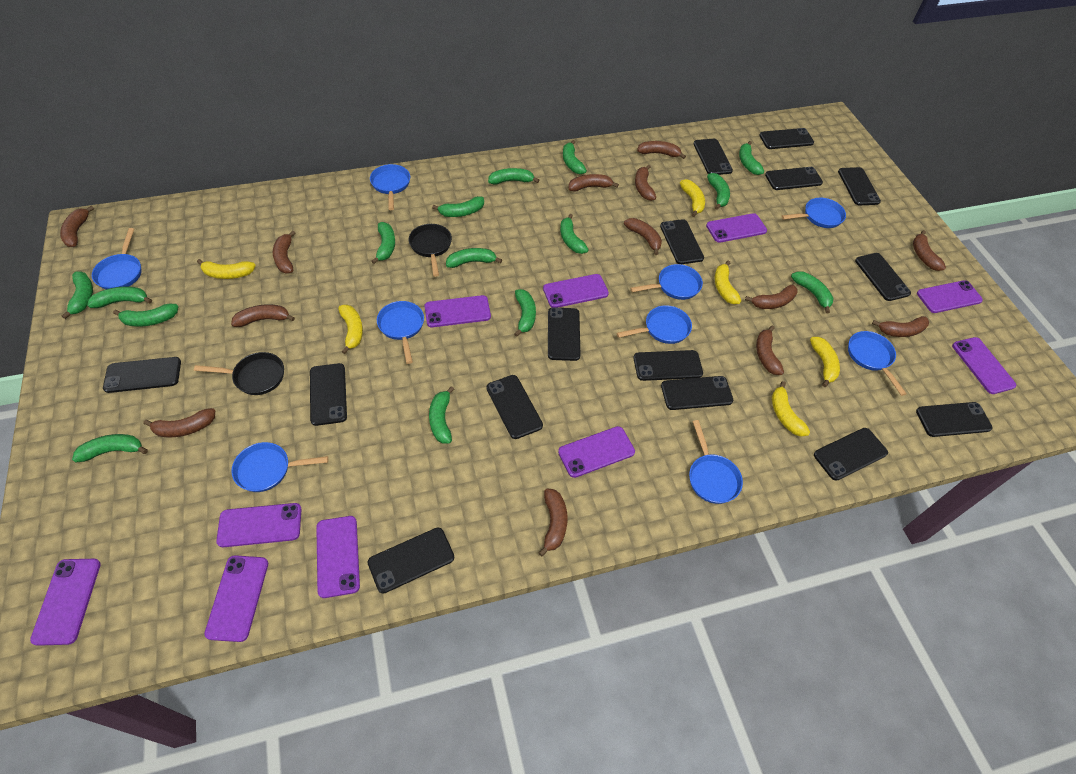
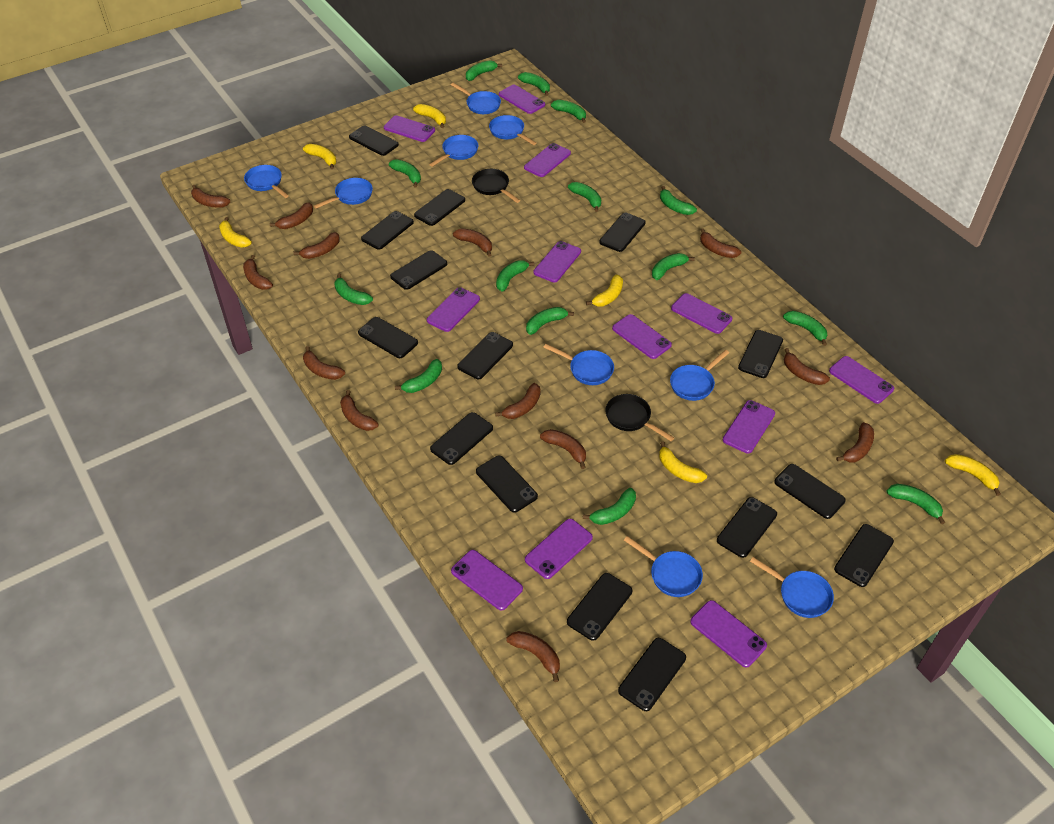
green banana: [61,271,93,319] [72,434,148,463] [87,287,152,308] [113,304,178,327] [371,222,395,264] [429,386,454,444] [432,196,484,217] [446,248,502,268] [488,168,539,185] [514,289,536,337] [560,214,588,254] [563,140,587,174] [707,173,730,210] [739,141,764,175] [791,271,834,313] = 15 -> [334,274,373,305] [389,159,421,187] [395,359,442,393] [466,60,502,81] [496,260,535,292] [518,72,550,96] [526,307,574,335] [551,100,586,123] [568,182,601,212] [583,488,636,525] [652,253,695,280] [660,186,697,215] [783,311,827,346] [887,484,945,524] = 14
purple phone: [30,559,101,646] [204,555,268,642] [216,503,301,547] [316,516,360,598] [424,295,491,327] [543,274,609,308] [558,426,635,478] [706,213,767,243] [917,280,983,313] [952,337,1016,394] = 10 -> [384,115,435,142] [427,287,480,332] [451,550,523,610] [499,85,545,114] [524,143,571,177] [525,519,593,579] [533,241,581,282] [612,314,672,359] [671,293,732,334] [690,600,767,668] [723,400,775,454] [829,356,894,404] = 12

